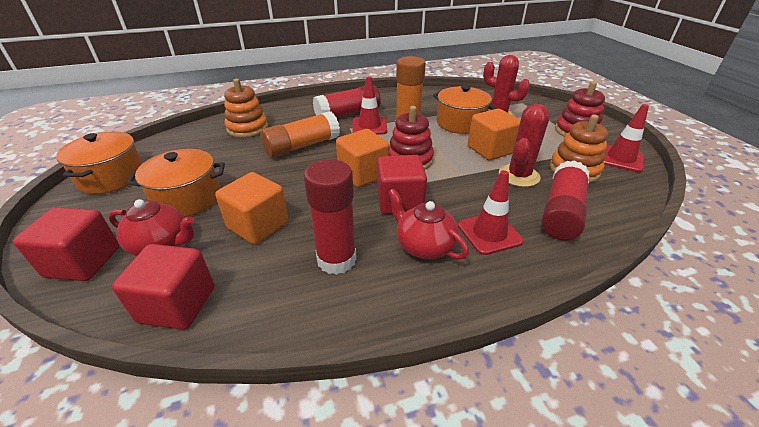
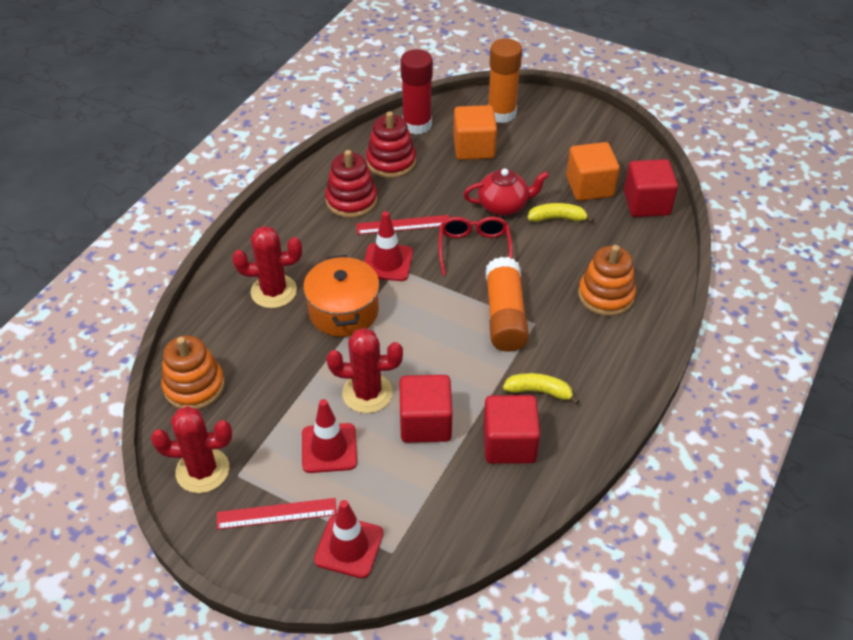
orange cube: [215,172,288,244] [336,129,389,187] [468,109,520,160] = 3 -> [453,105,497,160] [566,142,620,201] = 2
orange pot: [56,131,143,194] [127,149,225,217] [433,85,497,134] = 3 -> [303,255,379,337] = 1
red cactus: [483,55,530,117] [499,104,549,187] = 2 -> [151,406,232,493] [232,226,302,308] [327,328,403,413] = 3
red glasses: none = 0 -> [438,217,513,275] = 1
red glue stick: [304,159,357,275] [313,85,381,117] [542,160,589,240] = 3 -> [400,49,433,134] = 1
red ruler: none = 0 -> [217,498,337,530] [356,215,449,235] = 2
red teapot: [108,199,194,256] [388,188,469,260] = 2 -> [463,168,549,216] = 1
yellow banana: none = 0 -> [503,373,579,405] [528,203,594,223] = 2

